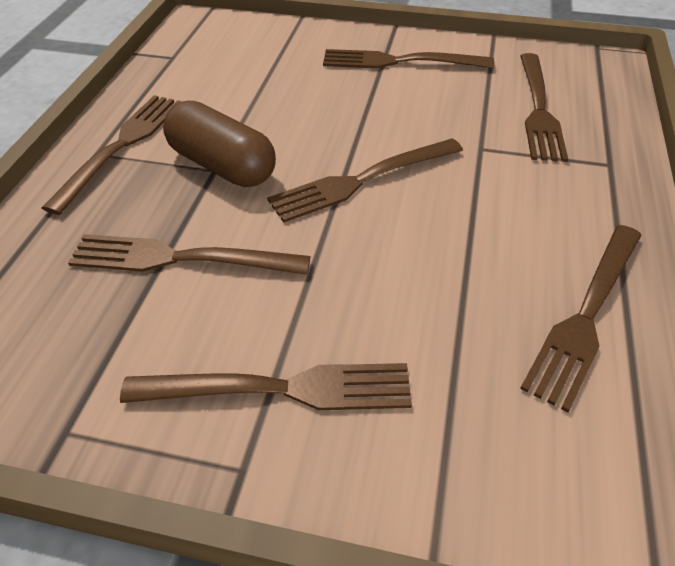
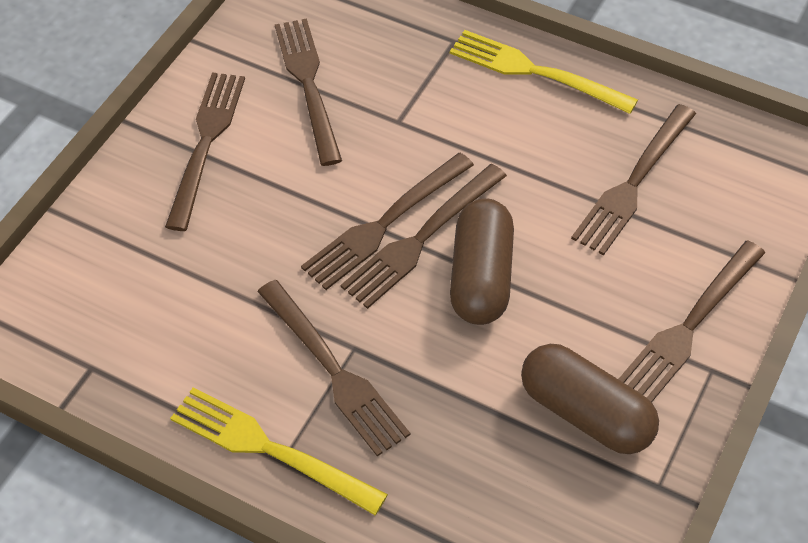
brown capsule: [163,101,276,187] = 1 -> [450,198,514,325] [521,344,659,454] = 2
yellow fork: none = 0 -> [170,387,388,515] [450,30,638,114] = 2

